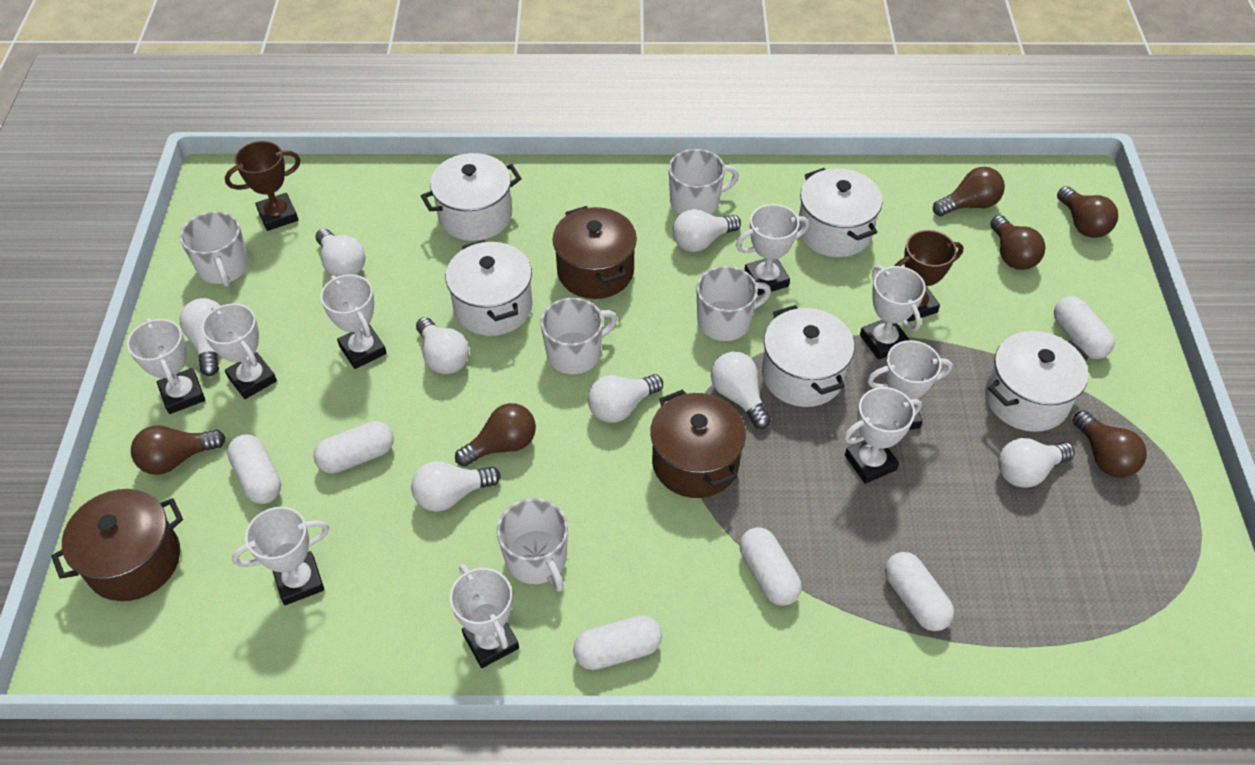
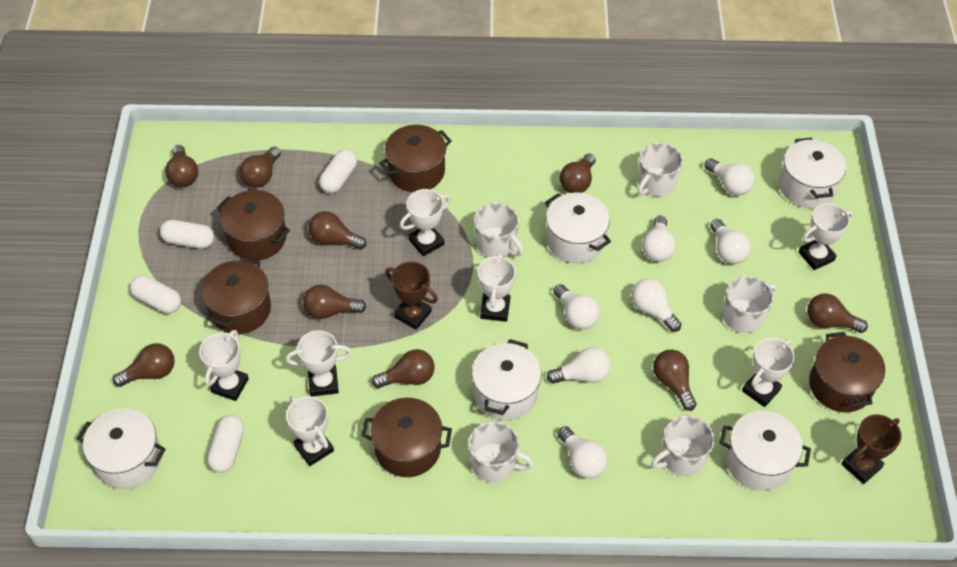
brown light bulb: [131,425,226,475] [455,403,536,467] [933,167,1005,216] [990,215,1046,270] [1057,186,1118,238] [1073,410,1147,477] = 6 -> [113,343,175,387] [165,145,198,187] [240,147,281,188] [303,285,366,319] [309,211,367,250] [372,349,435,388] [560,153,595,193] [653,349,696,411] [807,293,868,333] = 9
brown pot: [51,489,183,601] [553,206,637,299] [650,389,746,498] = 3 -> [201,257,271,334] [217,190,290,261] [361,398,452,477] [379,125,452,192] [809,332,885,412] = 5
white capsule: [227,434,281,504] [313,421,394,474] [573,616,662,670] [740,527,802,606] [885,552,954,631] [1054,296,1115,359] = 6 -> [130,275,181,314] [160,220,214,249] [207,415,244,473] [319,149,357,193] = 4
white light bulb: [180,298,221,376] [316,229,365,277] [411,461,501,512] [416,317,469,374] [588,374,663,423] [672,209,741,252] [711,351,771,429] [998,438,1075,488] = 8 -> [547,347,611,384] [553,284,600,329] [558,426,608,479] [631,278,681,332] [642,216,676,262] [705,158,755,195] [710,219,751,264] = 7
white trophy: [127,318,205,414] [202,303,277,399] [232,507,329,605] [320,274,387,369] [450,564,519,668] [736,204,809,295] [844,387,922,484] [860,265,926,360] [867,340,953,430] = 9 -> [199,330,249,401] [286,330,352,397] [286,396,334,466] [400,189,451,257] [478,253,516,322] [742,338,795,407] [799,203,853,270] = 7

